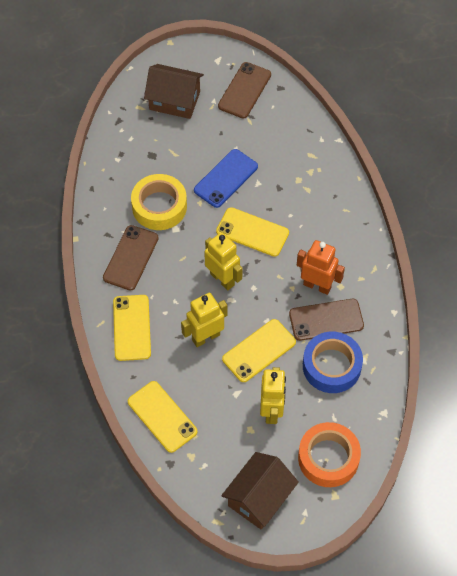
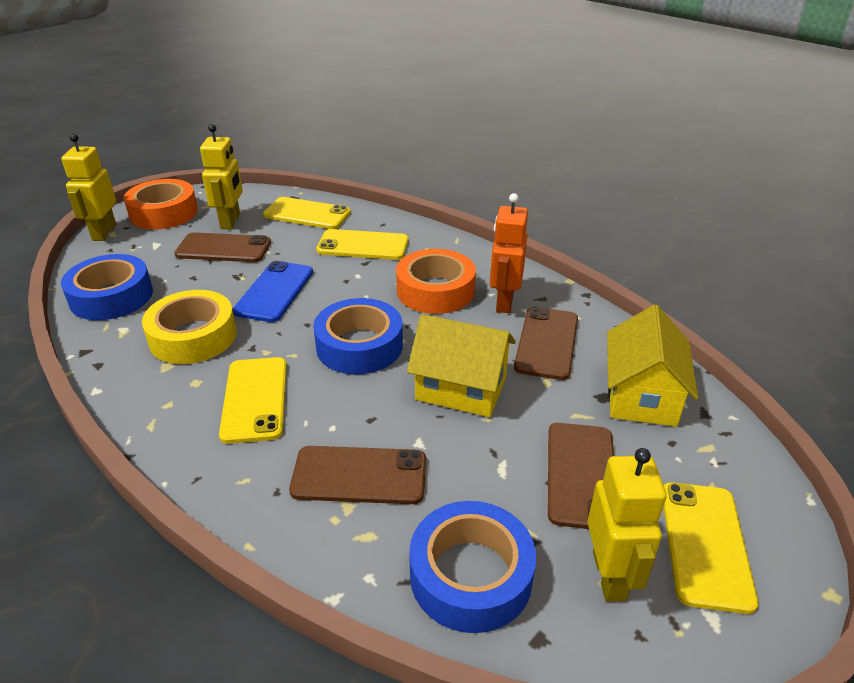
blue tape: [303,332,363,393] = 1 -> [61,254,153,320] [313,298,403,374] [409,501,536,633] = 3
brown house: [144,64,204,119] [221,452,299,529] = 2 -> none = 0
brown phone: [103,225,159,291] [218,62,271,118] [289,299,364,341] = 3 -> [174,232,271,262] [289,446,426,504] [514,306,578,380] [548,423,614,529] = 4
orange tape: [298,422,361,487] = 1 -> [123,179,198,230] [396,249,476,314] = 2
yellow house: none = 0 -> [407,314,516,417] [607,305,698,427] = 2

